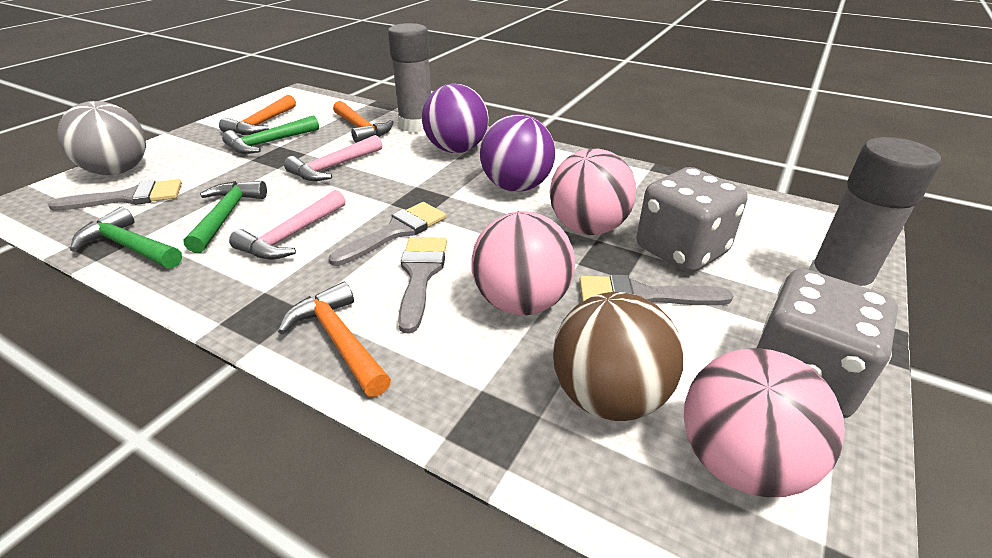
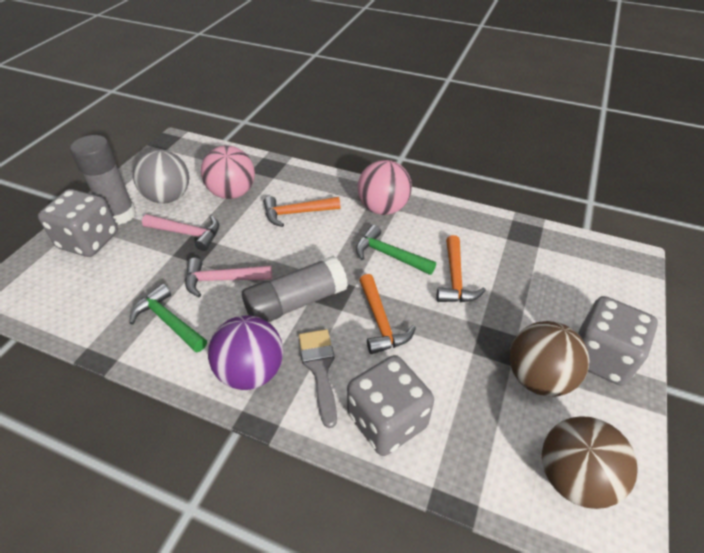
brown ball: [553,292,683,421] = 1 -> [510,321,590,397] [542,416,638,509] = 2
green hammer: [70,207,182,268] [184,181,267,253] [222,116,319,154] = 3 -> [129,284,207,352] [356,225,436,275] = 2
grey brush: [48,179,182,211] [329,202,446,266] [398,237,447,333] [579,274,733,305] = 4 -> [299,329,337,428] = 1
grey dice: [636,167,748,273] [755,269,898,418] = 2 -> [38,189,118,257] [347,355,434,456] [578,296,658,386] = 3
pink ball: [471,211,575,315] [550,148,636,235] [684,348,845,497] = 3 -> [201,146,255,199] [357,160,412,215] = 2
purple ball: [422,83,489,153] [480,114,555,192] = 2 -> [208,315,283,390] = 1

